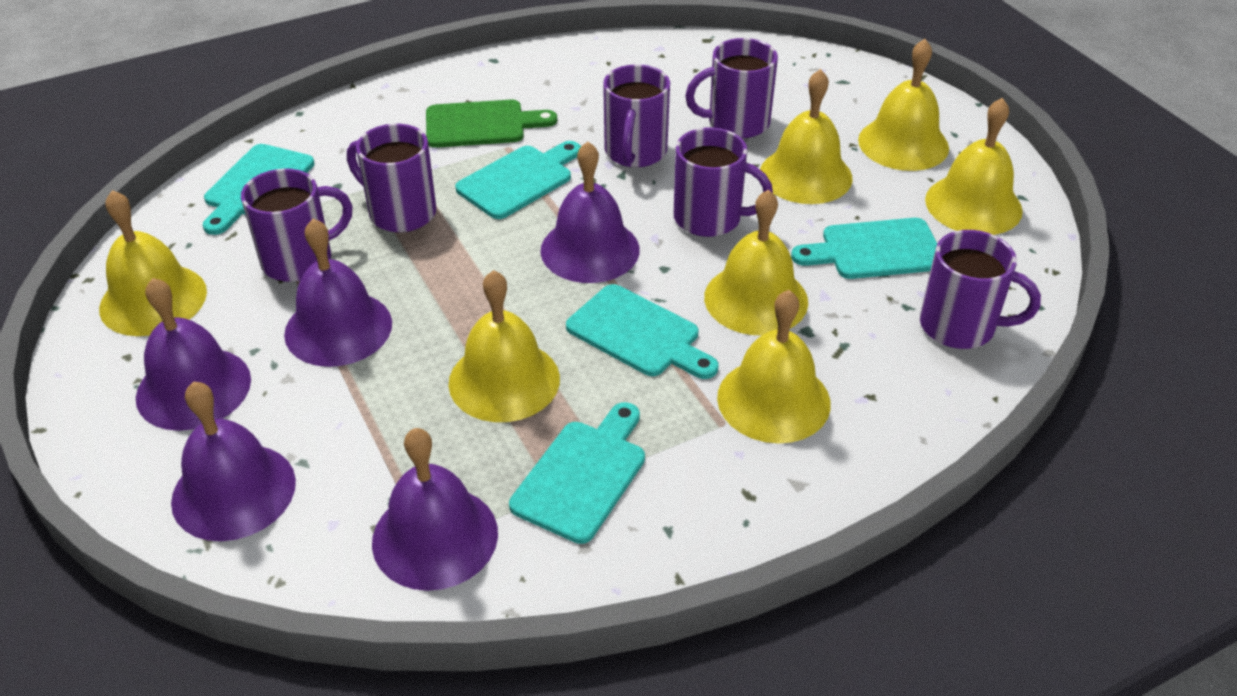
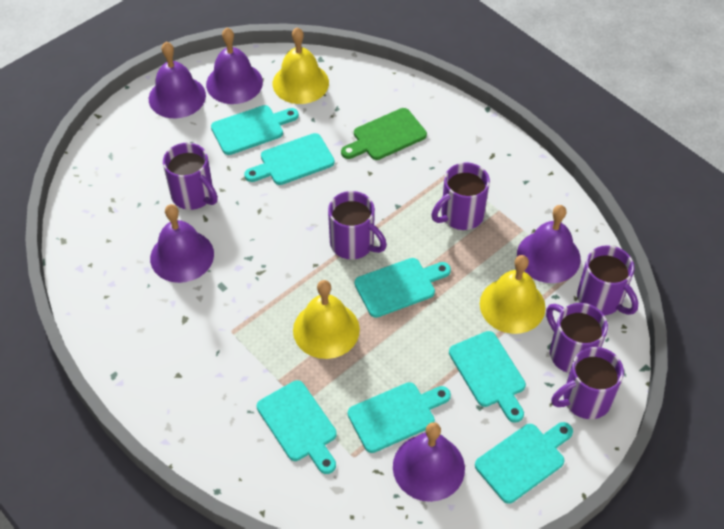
turquoise cutting board: [203,144,314,235] [455,141,581,219] [509,402,645,544] [566,284,718,379] [791,218,937,279] = 5 -> [211,105,299,155] [244,133,335,185] [257,380,337,474] [348,382,451,453] [355,258,451,318] [449,331,526,423] [475,422,573,504] = 7
yellow bell: [99,190,207,336] [449,270,560,422] [704,190,808,336] [717,290,831,444] [760,69,852,204] [858,39,949,171] [925,98,1023,235] = 7 -> [273,27,329,104] [293,280,360,359] [480,255,546,334] = 3

